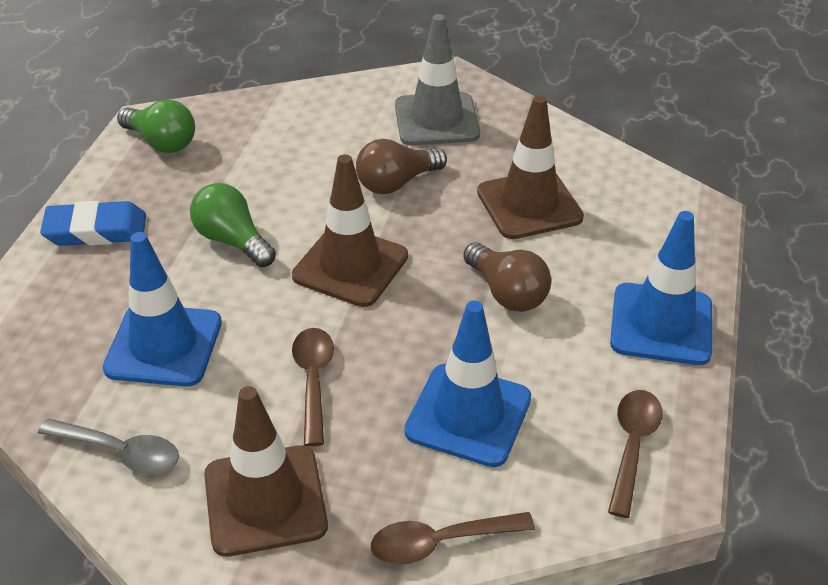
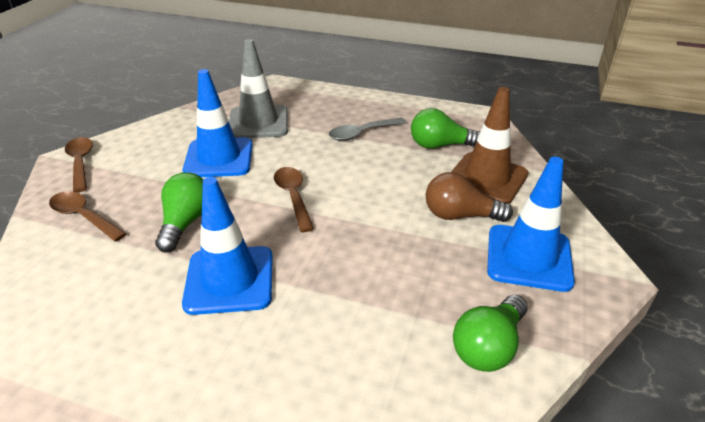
blue eraser: [40,201,146,246] = 1 -> none = 0
brown light bulb: [356,139,447,194] [463,242,551,312] = 2 -> [426,172,513,222] = 1
brown traffic cone: [204,386,328,557] [292,154,408,307] [477,95,584,239] = 3 -> [451,87,528,204] = 1
green light bulb: [117,99,195,153] [190,183,276,267] = 2 -> [155,172,204,253] [411,108,480,149] [453,295,528,372] = 3

